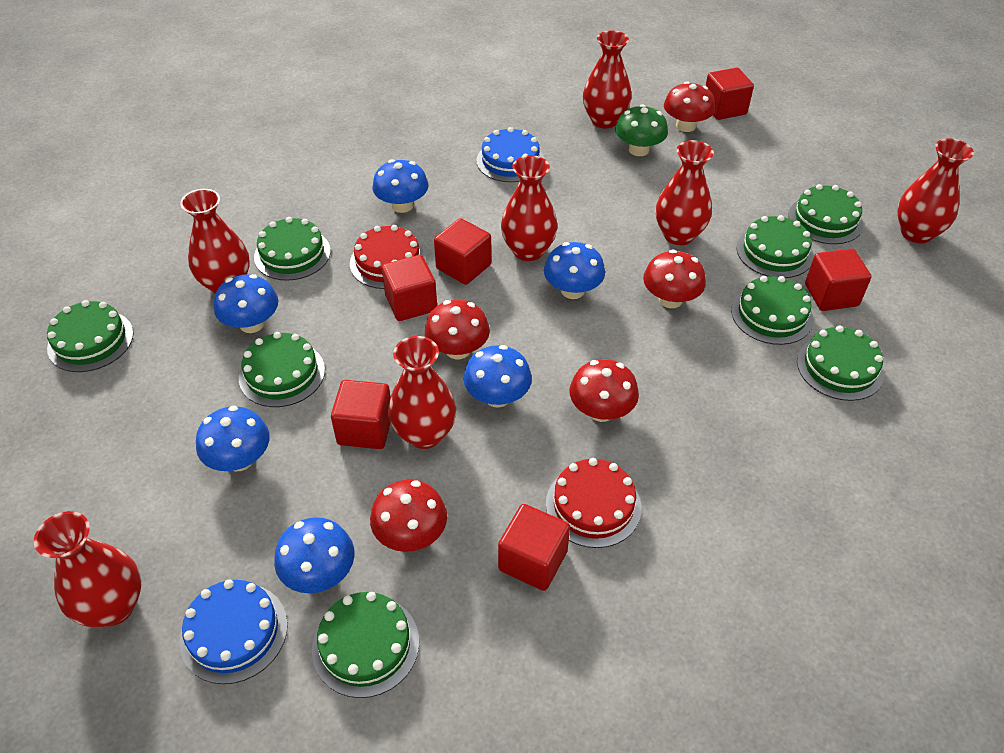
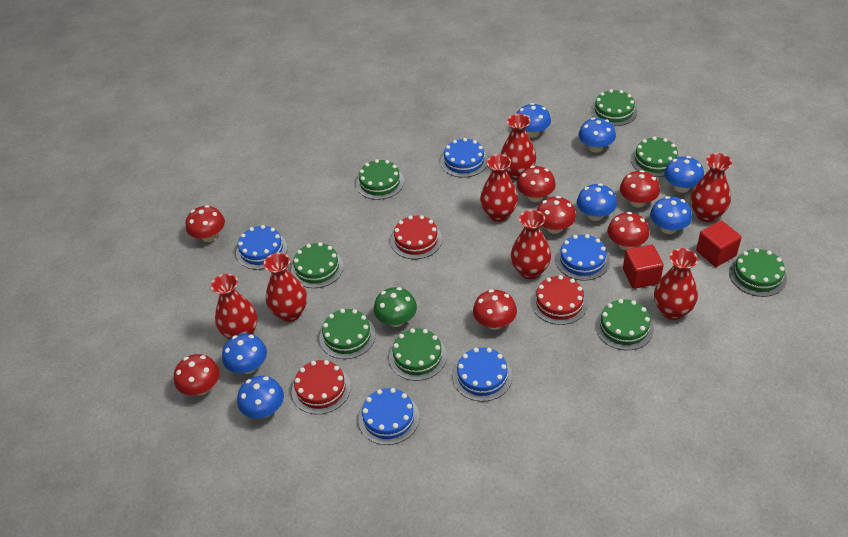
blue cake: [180,580,288,684] [476,127,544,182] = 2 -> [236,225,287,270] [358,388,419,445] [440,138,488,178] [453,347,512,402] [556,234,610,281] = 5
blue mushroom: [196,406,270,471] [214,274,278,333] [274,517,355,593] [372,159,429,213] [464,345,532,408] [544,242,605,299] = 6 -> [222,333,267,374] [237,376,284,418] [517,103,551,138] [577,183,617,221] [578,118,616,153] [650,196,692,234] [664,156,704,193] = 7
red cake: [350,225,426,289] [546,458,642,548] = 2 -> [292,360,351,414] [391,215,442,259] [531,275,588,325] = 3
red cube: [331,380,391,449] [382,255,437,321] [434,218,491,285] [498,504,570,591] [706,67,754,120] [805,248,872,311] = 6 -> [623,245,664,289] [696,220,742,267] = 2
red mushroom: [370,480,447,552] [425,300,490,359] [570,359,639,422] [643,250,706,308] [664,81,715,132] = 5 -> [174,354,220,395] [186,205,225,242] [473,289,517,330] [517,166,556,202] [537,196,576,234] [607,212,649,250] [620,170,660,208] = 7

